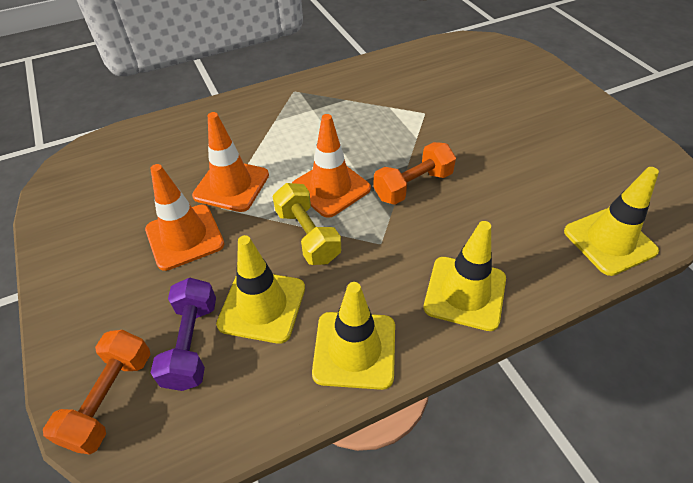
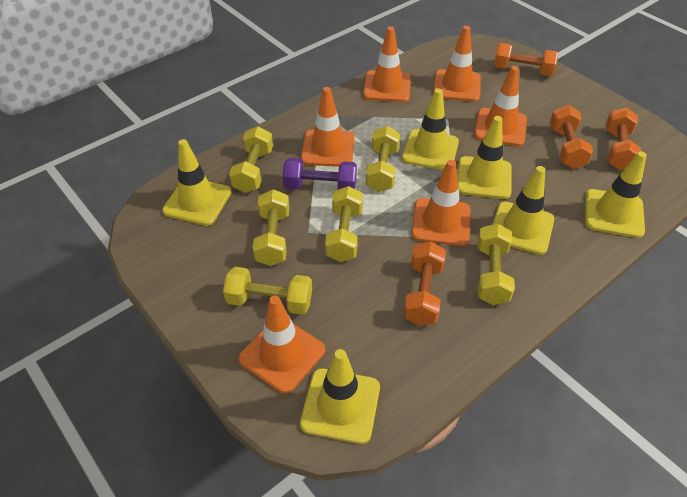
orange dumbbell: [43,330,151,454] [373,142,456,205] = 2 -> [404,242,446,326] [494,43,559,76] [550,105,593,169] [605,107,641,170] = 4
orange traffic cone: [145,164,224,271] [192,112,269,212] [292,114,371,218] = 3 -> [238,296,325,394] [301,87,355,167] [363,26,411,102] [411,160,471,246] [433,26,481,102] [474,66,527,146] = 6
yellow dumbbell: [272,183,341,265] = 1 -> [223,267,312,315] [229,126,273,193] [252,189,289,266] [325,186,363,262] [366,126,400,192] [477,223,515,305] = 6
yellow traffic cone: [216,235,305,344] [312,282,395,390] [424,221,506,331] [564,167,659,276] = 4 -> [162,139,231,226] [300,349,380,444] [402,88,459,170] [457,116,512,199] [492,166,554,255] [585,151,647,238] = 6

